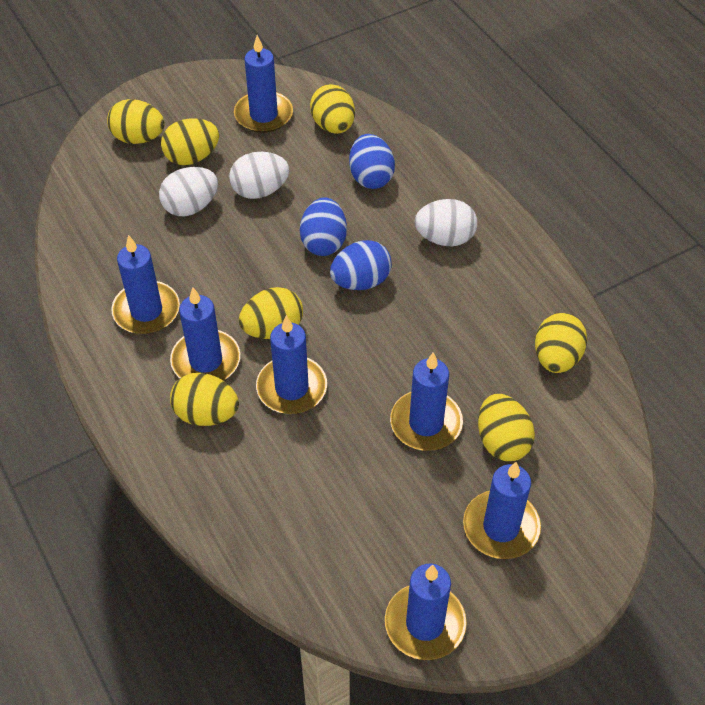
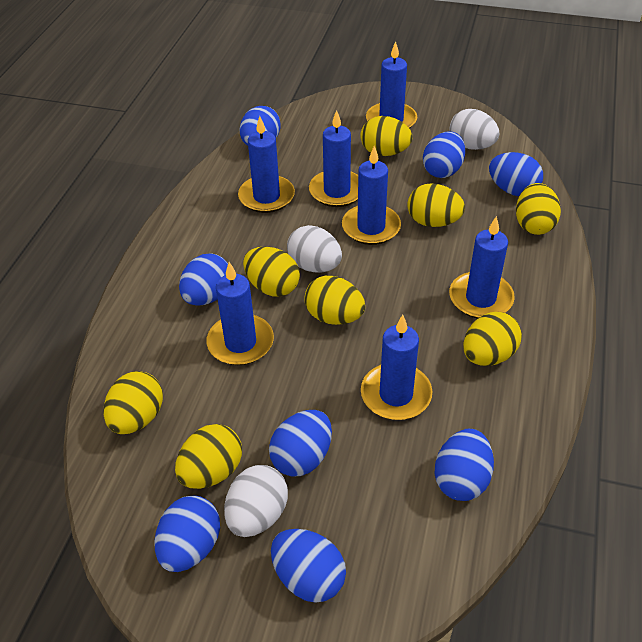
blue egg: [300,197,347,256] [330,240,392,290] [349,134,395,189] = 3 -> [154,496,220,572] [179,253,228,305] [240,106,281,146] [269,410,332,477] [271,529,346,603] [423,131,465,178] [435,429,494,501] [489,152,543,196] = 8
yellow egg: [107,99,165,144] [161,118,219,165] [170,373,239,426] [239,287,303,339] [310,84,355,134] [478,394,535,461] [535,313,587,373] = 7 -> [104,371,163,434] [175,424,242,489] [243,247,300,297] [304,276,365,325] [360,116,412,156] [407,183,465,227] [463,312,522,366] [516,183,561,235] = 8

